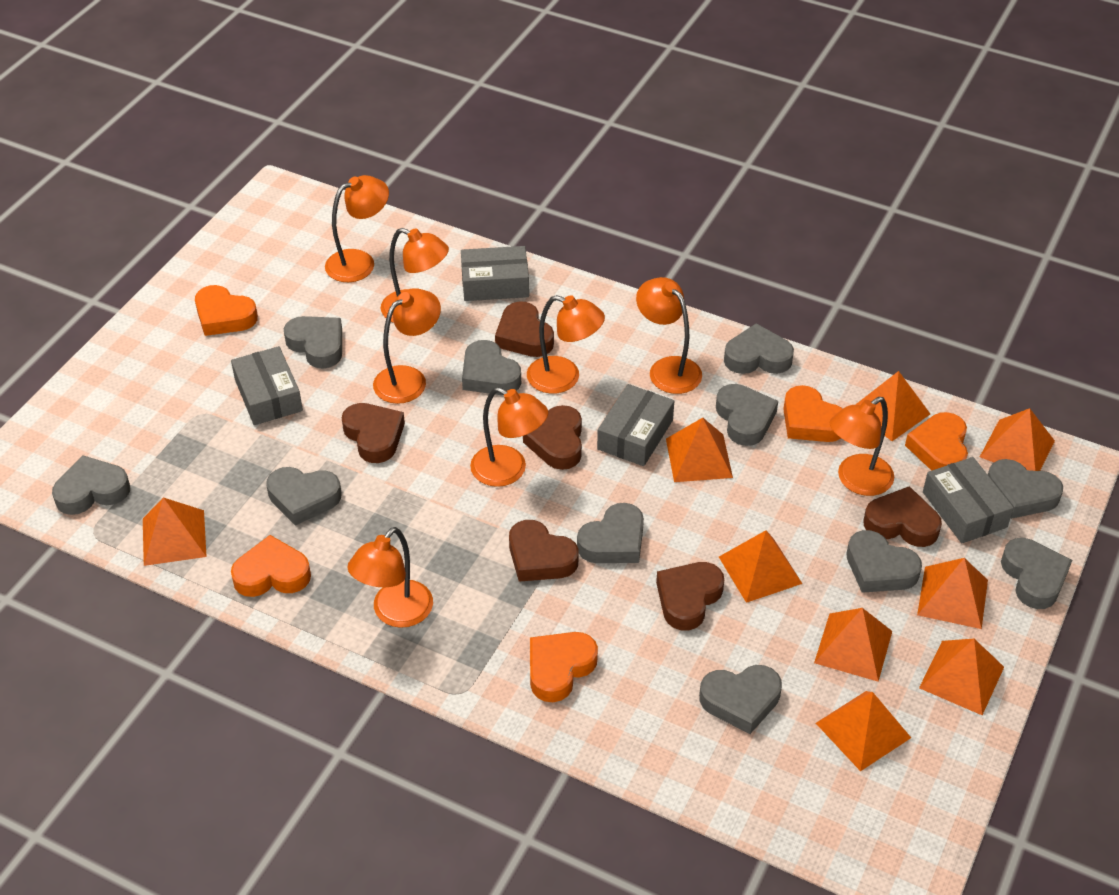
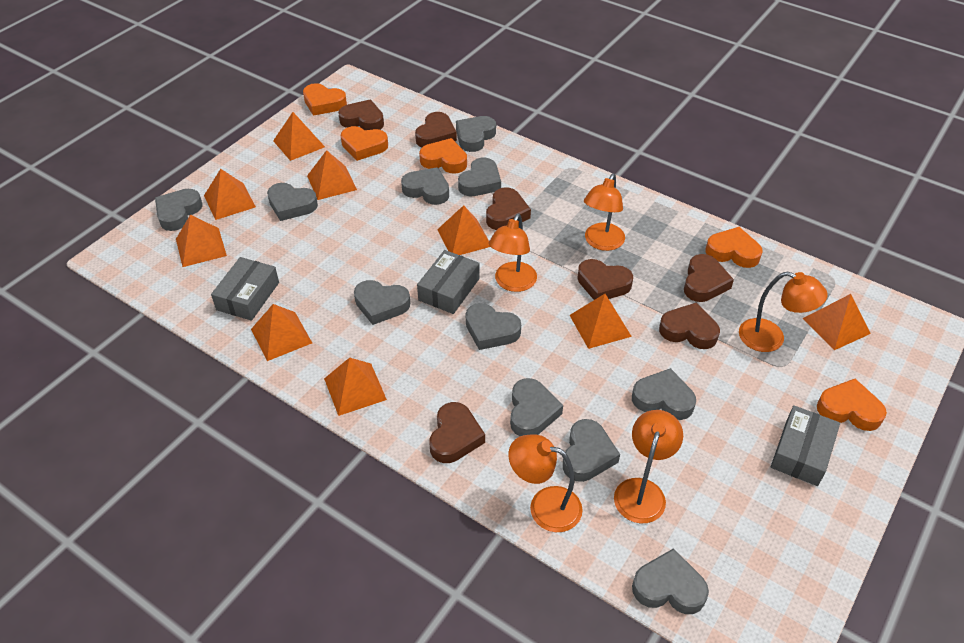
brown heart: [342,403,405,463] [495,301,554,357] [509,520,579,582] [523,405,582,470] [656,562,724,630] [864,486,942,547] = 6 -> [338,99,384,130] [415,112,457,147] [429,402,485,463] [486,187,531,230] [577,259,633,300] [659,303,720,349] [684,254,734,302] = 7
grey box: [231,346,303,425] [461,246,529,301] [597,384,674,466] [923,457,1014,543] = 4 -> [211,257,279,321] [417,250,480,314] [771,405,840,486] = 3
orange lamp: [325,175,389,282] [347,527,433,628] [373,288,441,404] [381,228,449,323] [470,387,548,487] [527,295,605,394] [636,277,702,394] [830,397,894,496] = 8 -> [489,214,537,292] [509,434,583,532] [584,174,625,251] [614,410,683,523] [739,272,828,352] = 5

